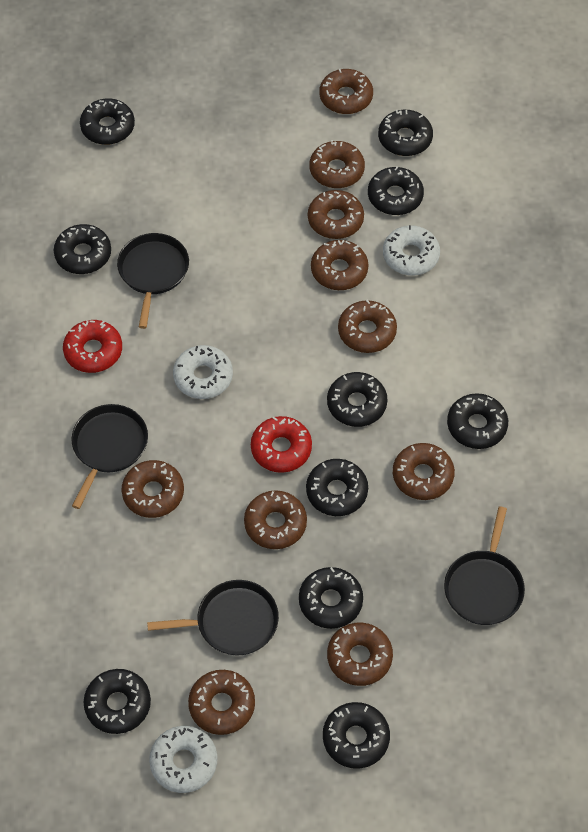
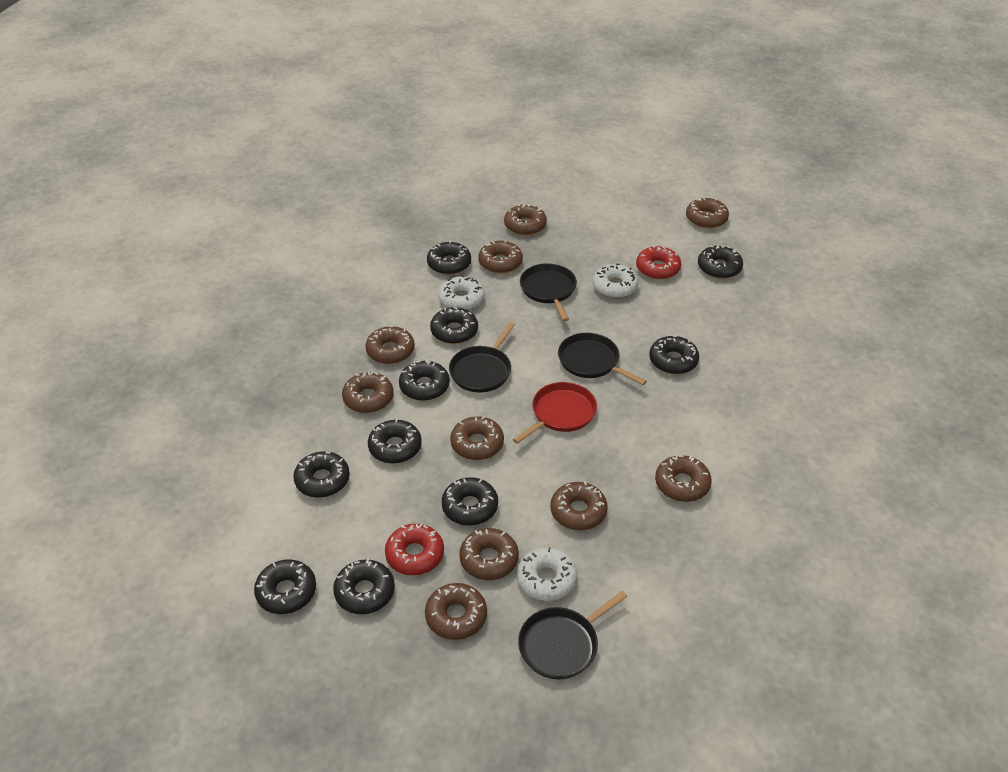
red pan: none = 0 -> [513,382,597,444] = 1

